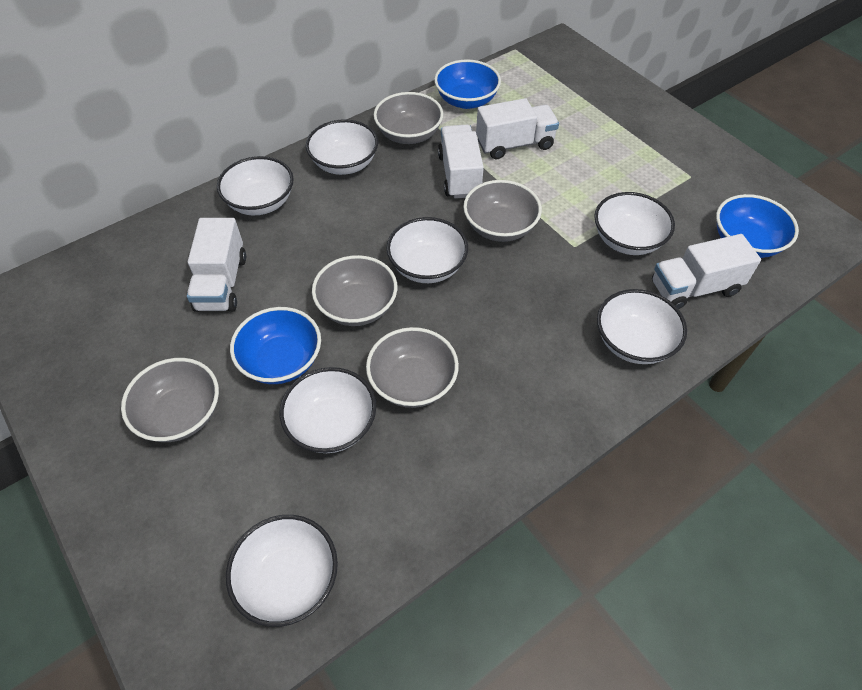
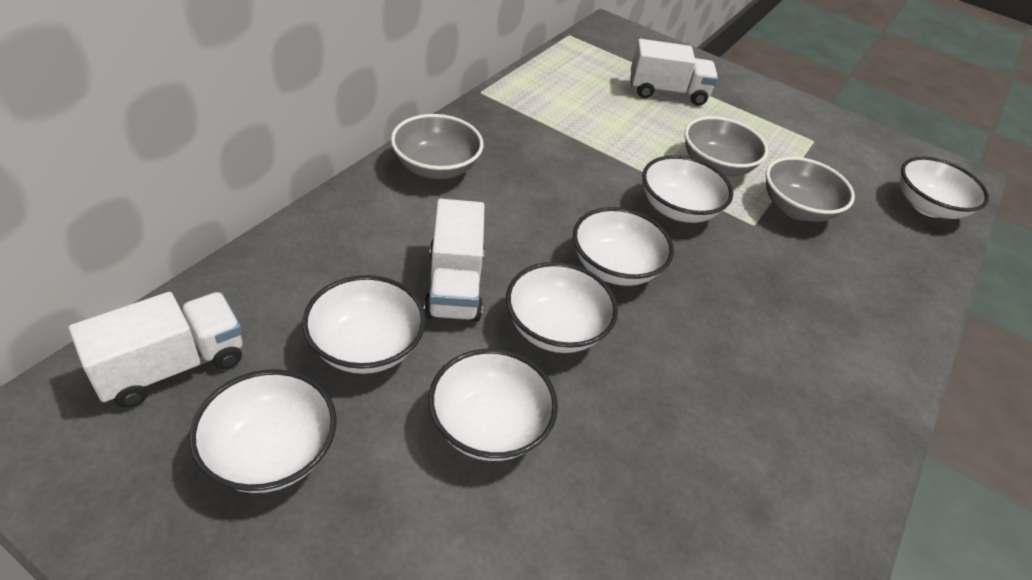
blue bowl: [230,307,321,384] [434,59,501,109] [716,194,799,258] = 3 -> none = 0
grey bowl: [121,358,219,442] [312,255,397,326] [366,327,459,408] [374,92,443,144] [463,180,542,242] = 5 -> [391,114,483,179] [684,116,768,176] [766,157,855,222] = 3
white truck: [187,218,246,312] [438,125,484,199] [476,98,559,159] [652,234,761,309] = 4 -> [69,292,243,408] [424,199,485,322] [630,39,718,106] = 3

